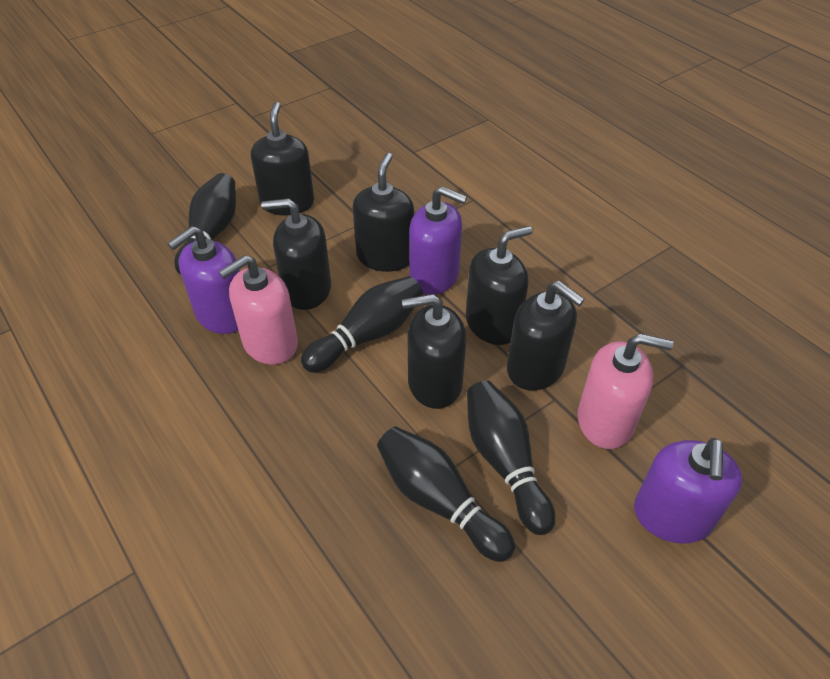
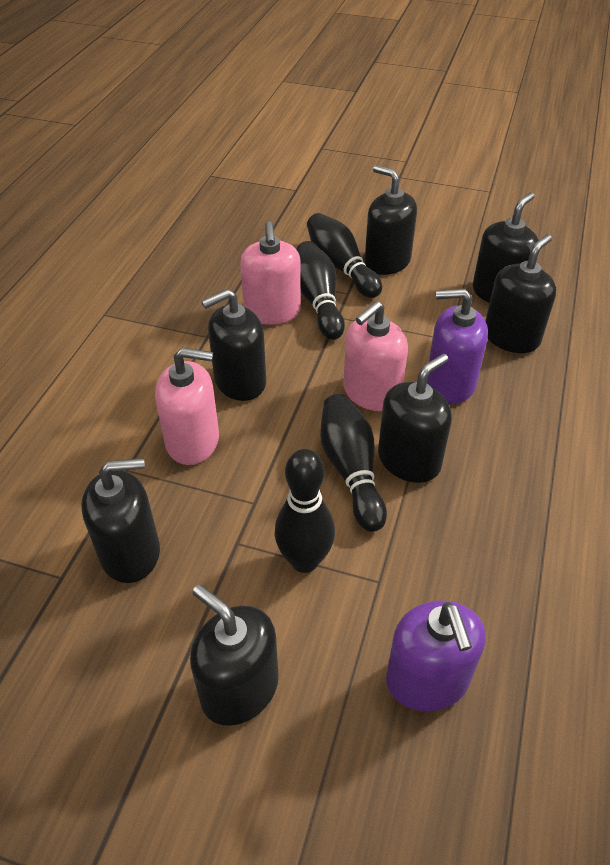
black soap dispenser: [251,102,314,216] [261,198,331,310] [353,153,414,272] [402,294,466,409] [466,226,532,345] [507,281,585,390] = 6 -> [81,458,160,583] [190,584,278,726] [201,289,266,401] [365,165,417,275] [378,354,452,483] [473,192,539,303] [485,234,556,353] = 7
pink soap dispenser: [219,255,298,365] [577,334,673,449] = 2 -> [155,348,219,465] [240,222,301,325] [343,301,408,411] = 3
purple soap dispenser: [168,226,240,334] [409,186,467,295] [634,438,742,544] = 3 -> [386,601,485,711] [427,289,488,403] = 2

